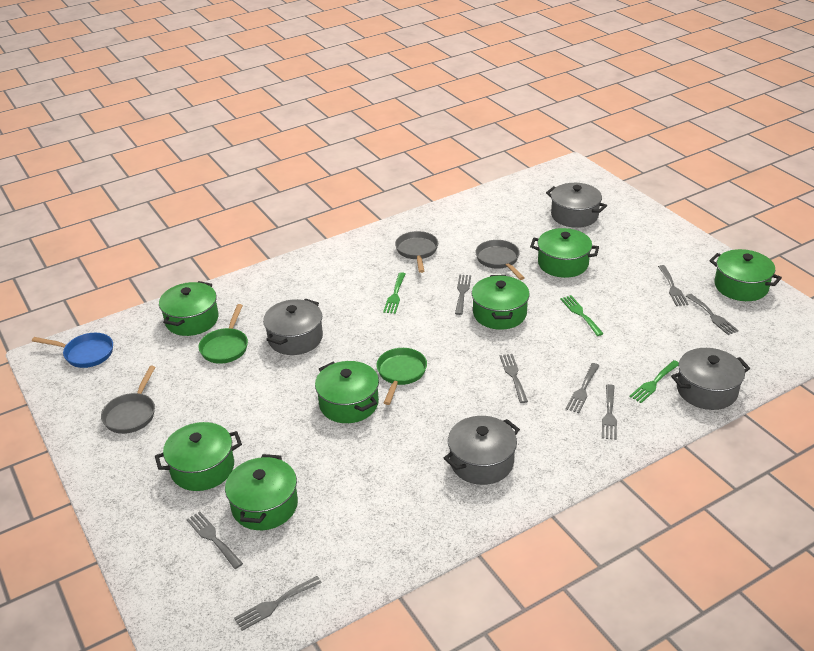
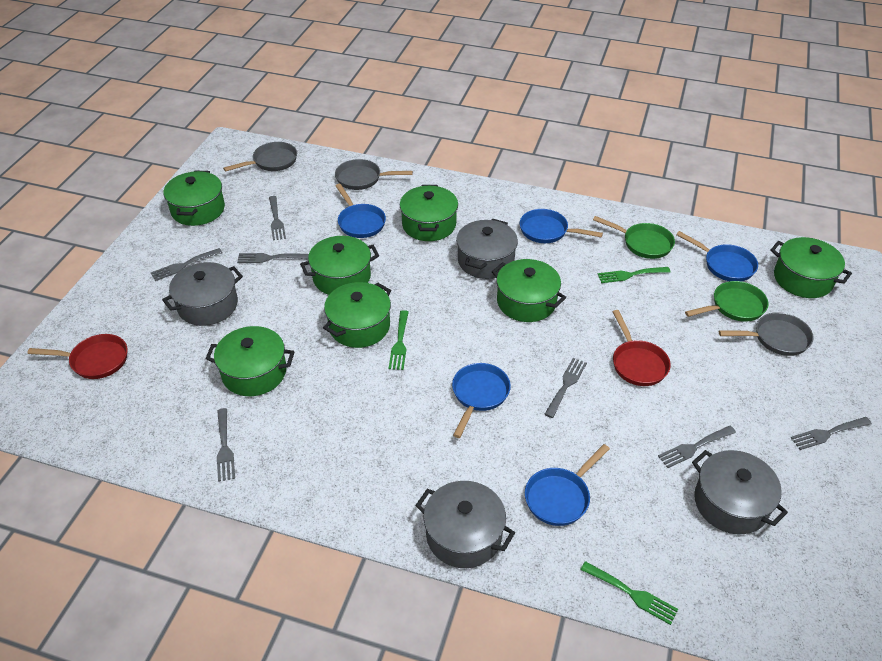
blue pan: [32,333,113,368] = 1 -> [336,184,386,238] [452,363,511,438] [520,209,603,243] [525,444,610,526] [676,231,758,282] = 5
grey fork: [186,512,243,569] [234,576,322,631] [455,275,471,315] [500,354,528,403] [566,363,600,413] [602,384,617,440] [658,265,689,306] [686,294,739,335] = 8 -> [151,248,222,281] [217,408,235,482] [237,253,309,263] [269,196,286,241] [544,358,587,418] [658,426,736,468] [791,417,872,450] = 7
red pan: none = 0 -> [27,334,127,379] [613,310,671,386] = 2

